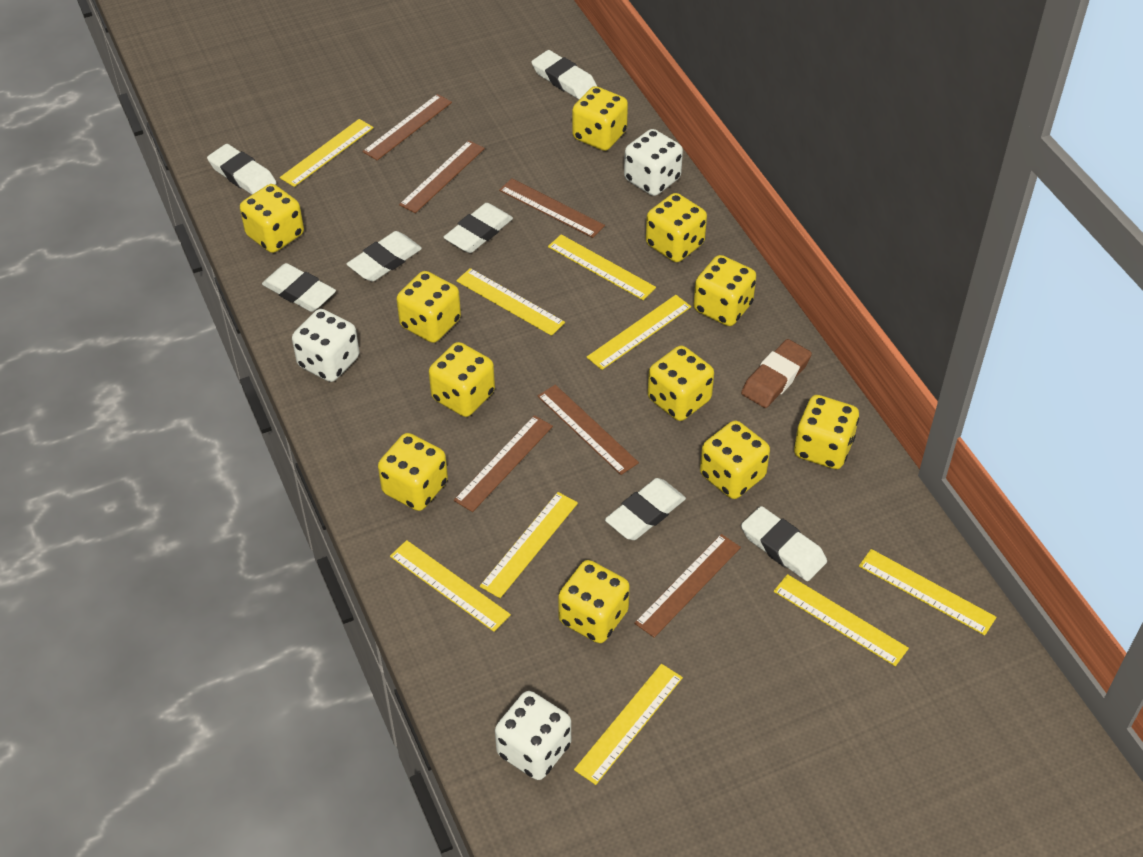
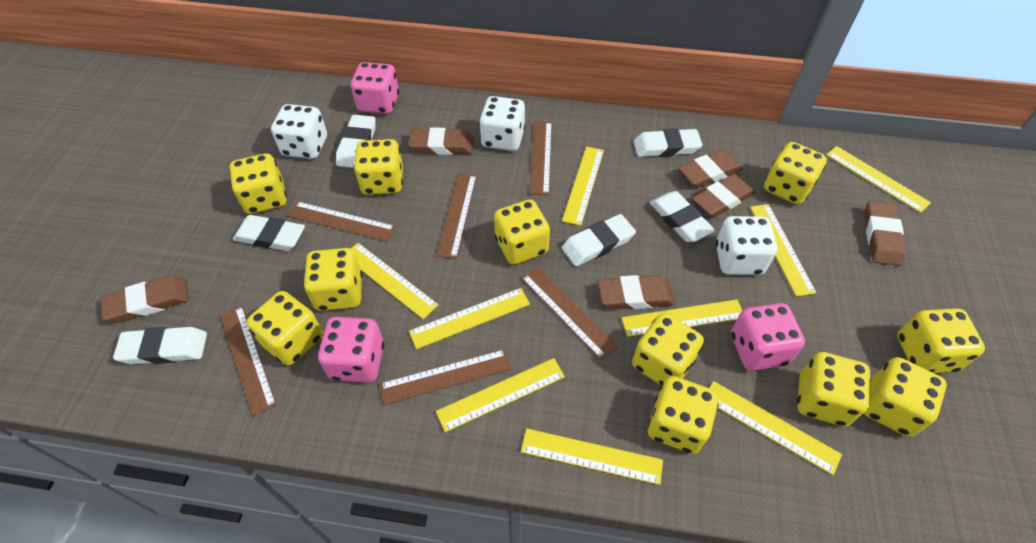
brown eraser: [741,339,812,408] = 1 -> [101,276,189,323] [408,128,474,155] [598,275,675,310] [678,150,743,188] [692,174,755,218] [864,201,906,266] = 6
pink dice: none = 0 -> [318,317,384,383] [351,62,399,114] [731,303,805,371] = 3
white eraser: [207,144,276,195] [262,263,336,312] [347,231,422,282] [443,203,513,253] [531,50,597,100] [605,478,686,540] [741,506,827,581] = 7 -> [113,327,207,364] [233,215,305,251] [336,115,376,168] [562,214,636,266] [634,129,702,157] [649,191,715,242] = 6

